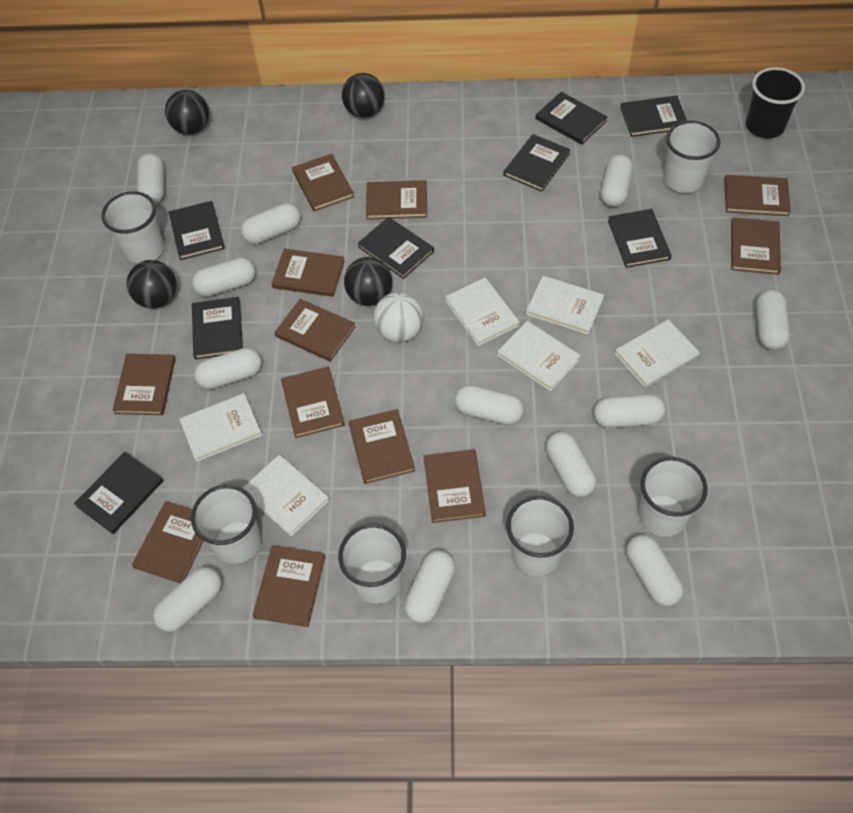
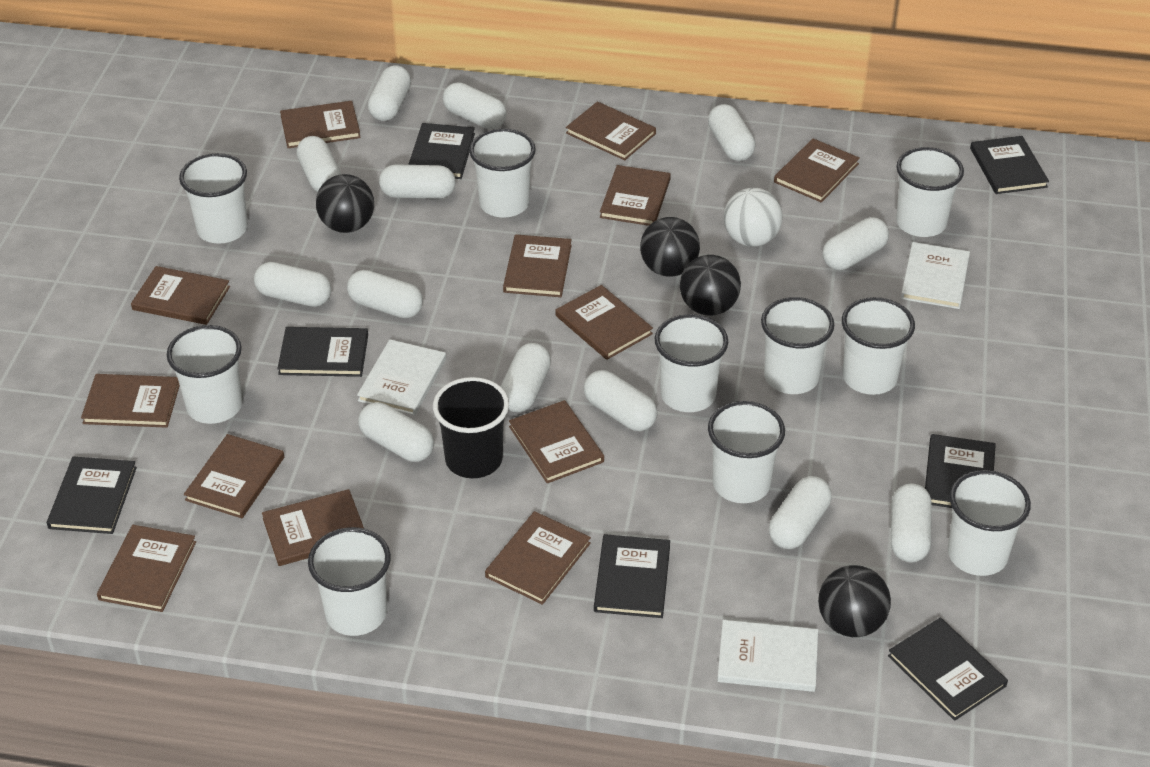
black book: [74,452,163,534] [169,201,225,260] [192,297,243,360] [358,217,434,279] [504,134,570,192] [536,92,607,145] [608,209,672,268] [621,96,687,137] = 8 -> [47,456,137,534] [277,327,368,377] [408,123,475,179] [594,534,670,618] [888,618,1008,721] [925,434,996,508] [970,136,1049,194] = 7
brown book: [113,354,175,415] [132,501,204,583] [253,545,326,627] [271,248,345,297] [274,299,356,362] [281,367,345,438] [292,154,354,211] [348,409,415,484] [366,180,427,220] [424,449,486,523] [724,175,791,216] [731,217,781,275] = 12 -> [81,374,180,428] [97,525,196,612] [131,266,230,325] [184,434,284,518] [262,489,364,566] [280,101,361,148] [485,511,591,605] [503,234,572,297] [509,400,604,483] [556,285,653,360] [566,101,656,160] [600,165,671,226] [774,139,860,202] = 13
white book: [180,393,262,462] [243,455,329,536] [445,277,519,346] [497,321,581,391] [526,276,604,334] [615,319,700,388] = 6 -> [357,339,446,415] [717,620,818,692] [901,242,970,309] = 3
white capsule: [137,154,164,204] [153,567,222,632] [192,258,255,297] [194,348,262,389] [241,203,300,244] [404,550,455,623] [454,385,524,425] [546,432,596,497] [594,394,665,428] [601,155,633,207] [626,535,683,606] [756,290,790,350] = 12 -> [254,262,331,307] [297,136,341,192] [347,270,423,318] [358,402,434,462] [368,65,411,121] [379,164,456,199] [443,82,507,129] [500,343,551,412] [584,370,658,431] [708,104,756,161] [769,476,832,549] [823,217,889,270] [891,484,932,562] = 13
white cup: [102,191,164,264] [191,485,261,564] [338,523,406,604] [506,496,574,576] [638,457,708,537] [664,120,720,193] = 6 -> [167,325,242,424] [179,153,248,243] [308,527,391,636] [469,129,536,217] [655,314,728,412] [708,401,785,503] [761,297,834,394] [842,297,915,395] [896,147,964,237] [948,470,1031,576] = 10

